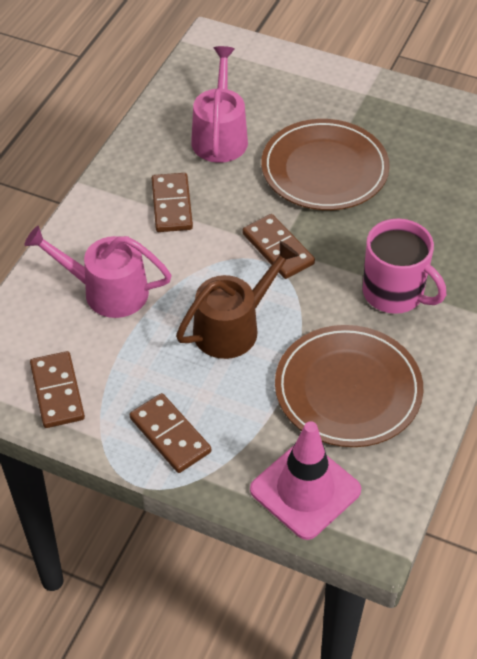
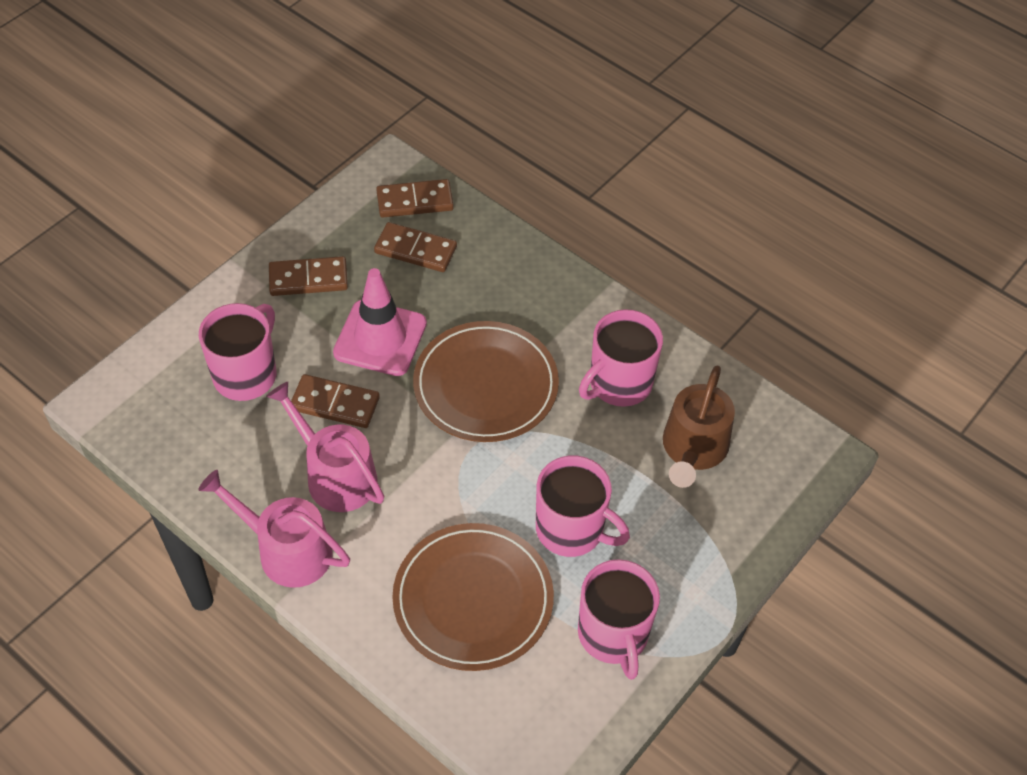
pink mug: [362,219,446,314] = 1 -> [199,303,276,401] [536,455,630,557] [578,559,660,680] [579,309,663,407] = 4

